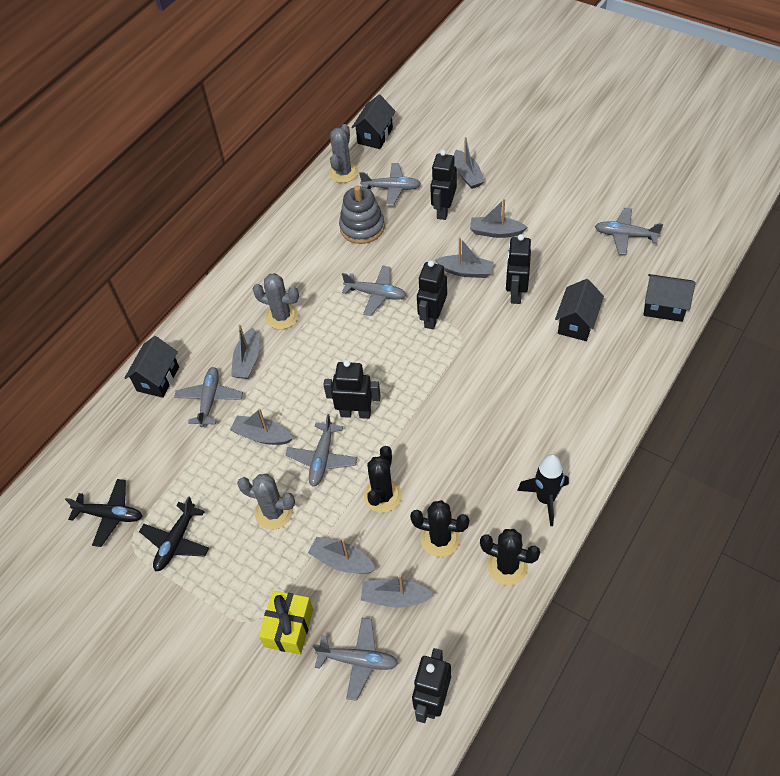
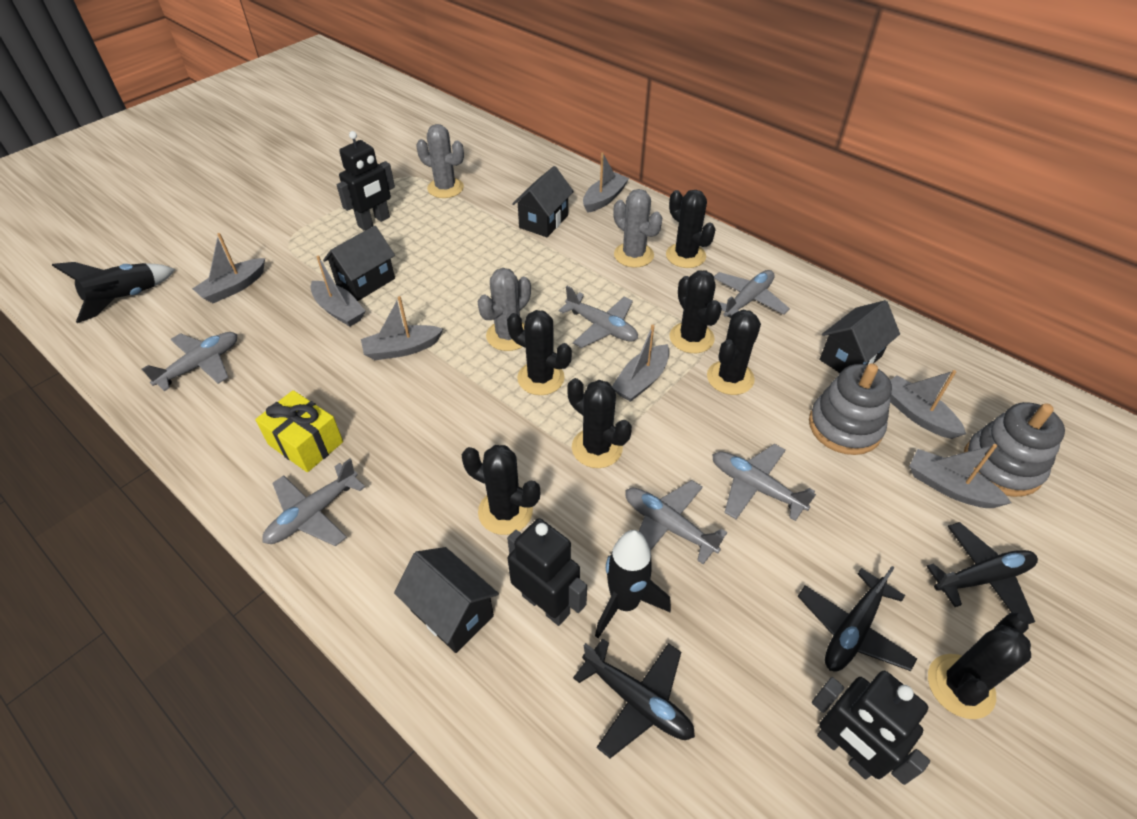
black cactus: [364,446,402,513] [410,500,469,557] [480,529,540,585] = 3 -> [462,445,540,535] [507,310,572,395] [567,378,632,468] [666,190,716,268] [670,270,722,353] [707,310,761,395] [928,612,1031,719] = 7
black plane: [65,479,143,547] [139,496,209,572] = 2 -> [573,638,695,758] [798,566,917,671] [926,522,1038,624] = 3
black robot: [323,360,381,419] [412,648,451,723] [417,260,447,330] [430,150,457,220] [506,234,531,304] = 5 -> [336,131,395,231] [507,518,587,626] [812,671,930,785] = 3
black rocket: [517,454,569,526] = 1 -> [52,262,175,323] [595,530,671,638] = 2
grey stacking toy: [339,186,385,244] = 1 -> [809,363,892,455] [964,402,1065,497] = 2

